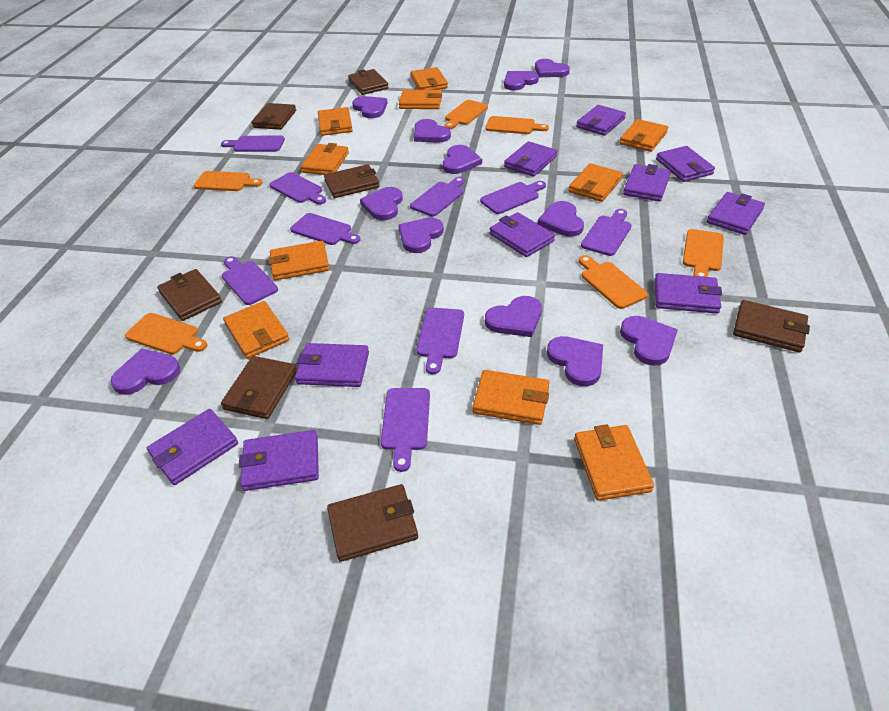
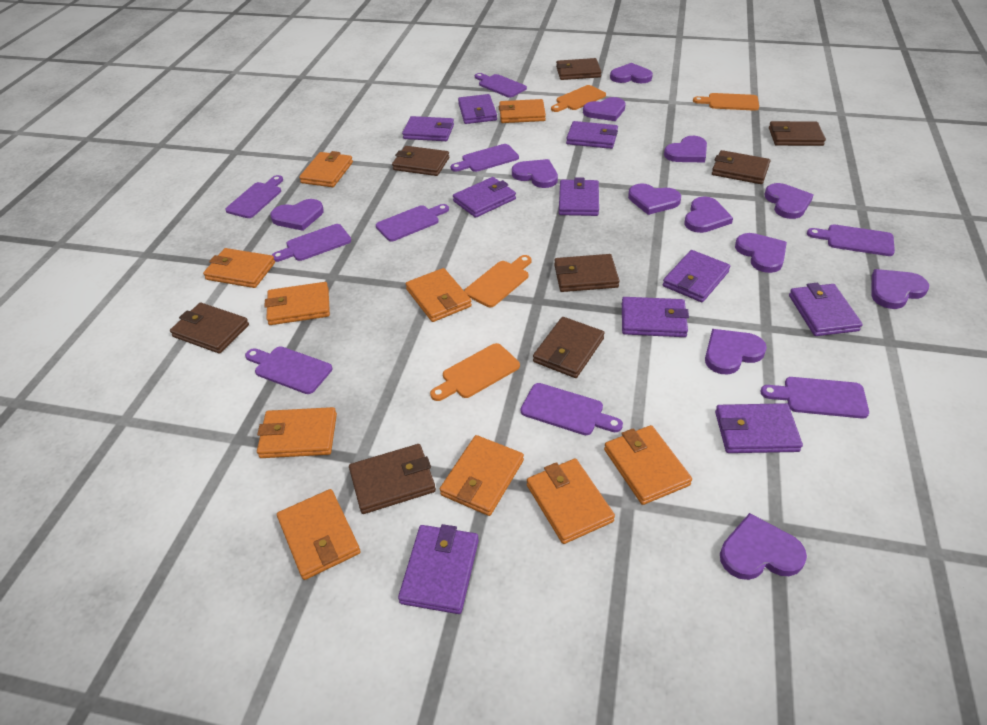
brown wallet: [157,269,222,321] [221,356,297,419] [251,103,296,130] [324,164,380,198] [327,484,418,562] [348,69,389,95] [733,300,810,352] = 7 -> [170,303,249,354] [349,444,436,514] [392,146,449,176] [533,317,604,378] [554,254,620,292] [556,58,601,80] [712,150,770,184] [769,121,826,146] = 8
orange cutting board: [125,313,207,355] [194,171,263,191] [445,100,488,129] [485,116,549,134] [579,255,648,309] [683,229,724,277] = 6 -> [430,343,520,401] [464,255,532,307] [551,85,606,112] [693,93,759,111] = 4

